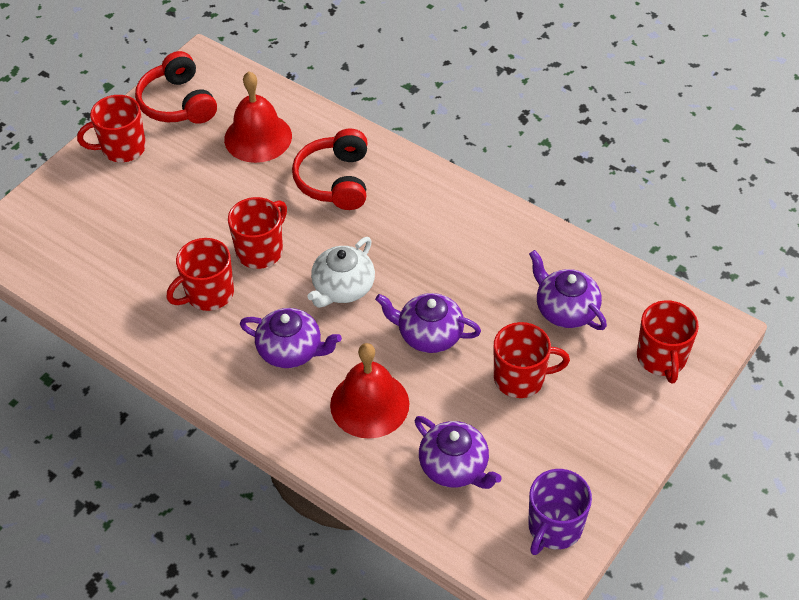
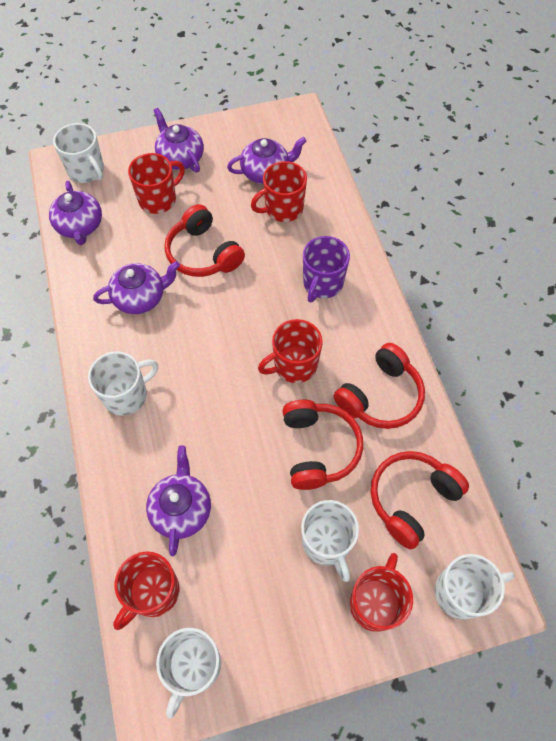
purple teapot: [240,308,342,368] [375,293,481,353] [415,416,502,489] [529,250,607,330] = 4 -> [49,181,102,245] [93,261,180,314] [146,445,211,556] [154,108,204,173] [227,137,307,184] = 5
red bell: [224,72,292,163] [330,343,409,439] = 2 -> none = 0
red headphones: [135,51,217,124] [292,128,367,210] = 2 -> [165,204,245,277] [282,400,363,490] [334,343,425,429] [371,451,469,549] = 4
white mug: none = 0 -> [53,123,104,183] [88,351,158,416] [156,628,221,718] [301,500,359,582] [435,554,515,620] = 5
white teapot: [307,237,375,308] = 1 -> none = 0

